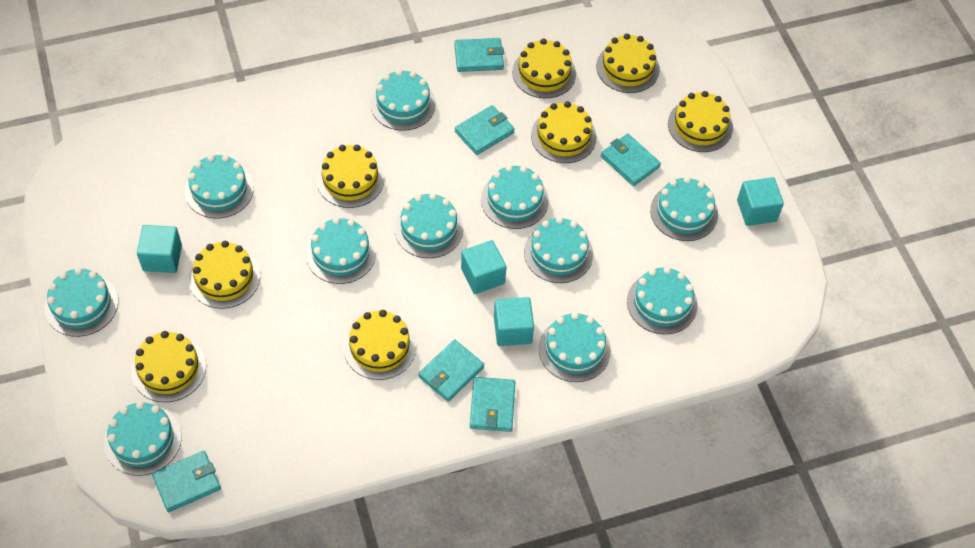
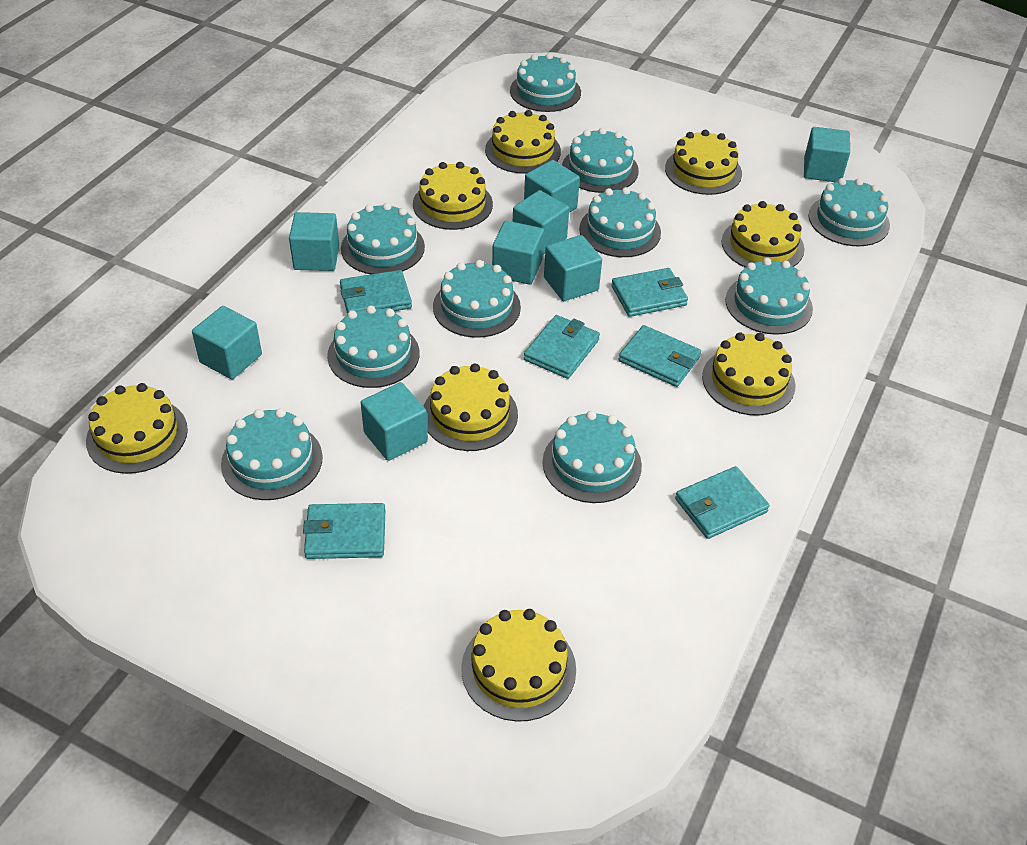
turquoise cake: [45,267,118,337] [104,401,181,476] [185,155,254,218] [306,217,376,284] [371,69,436,131] [394,193,463,258] [481,165,549,229] [524,217,593,283] [538,312,611,382] [627,267,698,334] [650,176,718,241] = 11 -> [221,408,323,500] [327,305,419,388] [341,203,425,274] [433,260,521,338] [510,53,581,112] [542,411,642,503] [562,128,639,193] [579,187,661,257] [725,258,813,335] [809,178,890,246] = 10
turquoise cube: [137,225,182,273] [461,240,506,294] [494,297,534,346] [737,177,784,226] = 4 -> [192,306,262,379] [289,212,339,271] [361,382,428,461] [492,221,544,285] [513,190,569,255] [524,160,580,213] [544,235,602,301] [804,127,850,182] = 8

